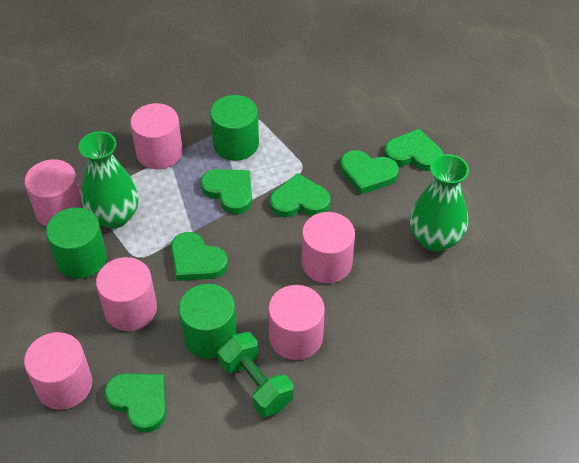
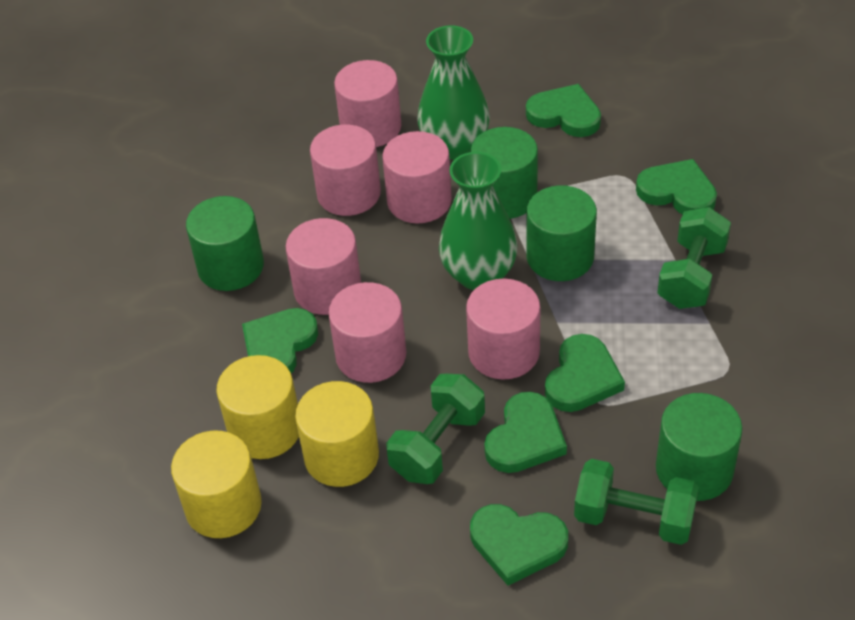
green cylinder: [46,207,107,279] [179,284,237,359] [210,95,259,161] = 3 -> [186,196,264,291] [471,127,538,219] [526,185,597,281] [656,393,742,501] = 4
green dumbbell: [218,332,293,417] = 1 -> [386,374,485,484] [574,459,699,545] [657,207,731,309] = 3
yellow cylinder: none = 0 -> [171,431,262,538] [216,355,299,459] [295,381,379,487] = 3

